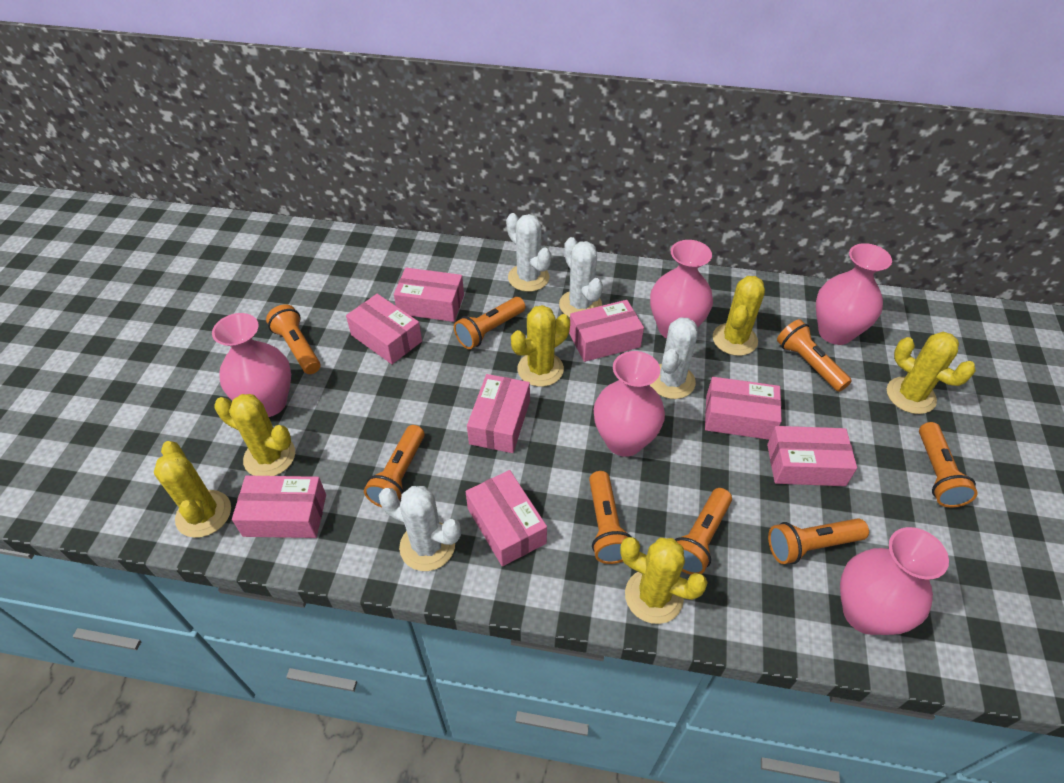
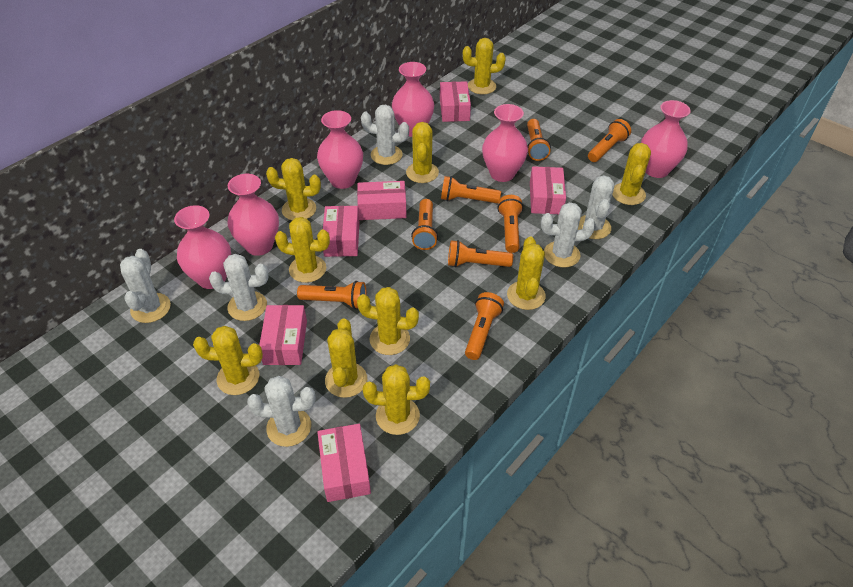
pink box: [232,475,326,538] [346,294,422,364] [394,268,464,322] [465,470,547,566] [467,374,530,453] [569,300,644,362] [705,377,782,440] [767,426,857,486] = 8 -> [259,305,307,365] [317,424,371,502] [323,206,359,257] [357,181,407,220] [440,81,471,122] [530,166,566,214] = 6
pink vase: [212,313,291,417] [594,351,665,457] [650,240,713,339] [816,243,892,345] [840,527,949,635] = 5 -> [174,205,231,289] [227,174,279,256] [317,110,363,189] [392,62,434,137] [482,104,528,182] [641,100,691,178] = 6
white cactus: [379,486,461,571] [506,213,551,292] [559,237,603,317] [650,317,697,399] = 4 -> [120,249,171,323] [209,254,269,321] [247,376,315,447] [361,104,409,165] [541,202,596,268] [578,175,615,239] = 6
yellow cactus: [154,441,231,538] [214,394,295,476] [511,305,570,387] [620,537,708,624] [713,276,765,356] [887,332,976,414] = 6 -> [193,326,263,395] [266,158,321,220] [275,217,330,283] [325,318,367,398] [357,287,419,355] [363,364,430,435] [406,122,439,183] [463,38,506,95] [507,237,546,310] [612,143,651,205] = 10

